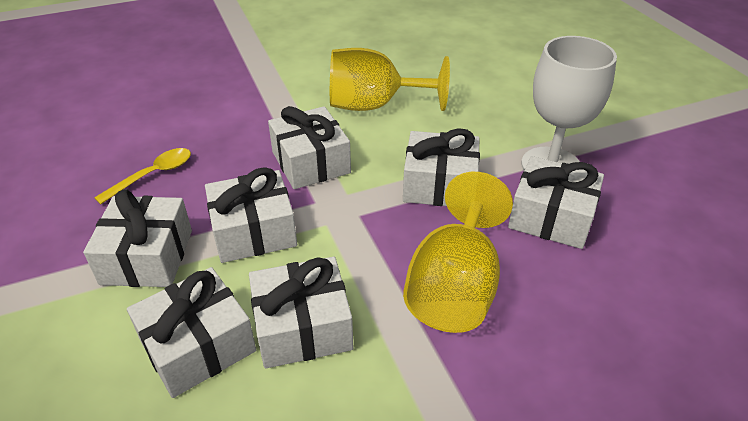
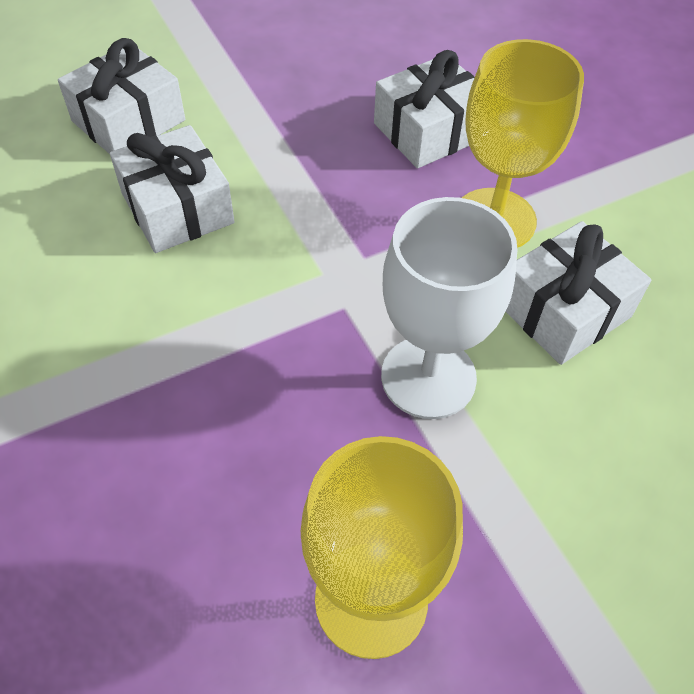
white gift: [83,189,192,287] [127,267,256,398] [205,167,297,263] [249,257,353,369] [268,106,351,189] [403,128,480,206] [508,156,604,249] = 7 -> [58,38,185,154] [110,125,235,253] [374,50,474,168] [505,221,651,365] = 4
yellow spoon: [94,148,191,204] = 1 -> none = 0

